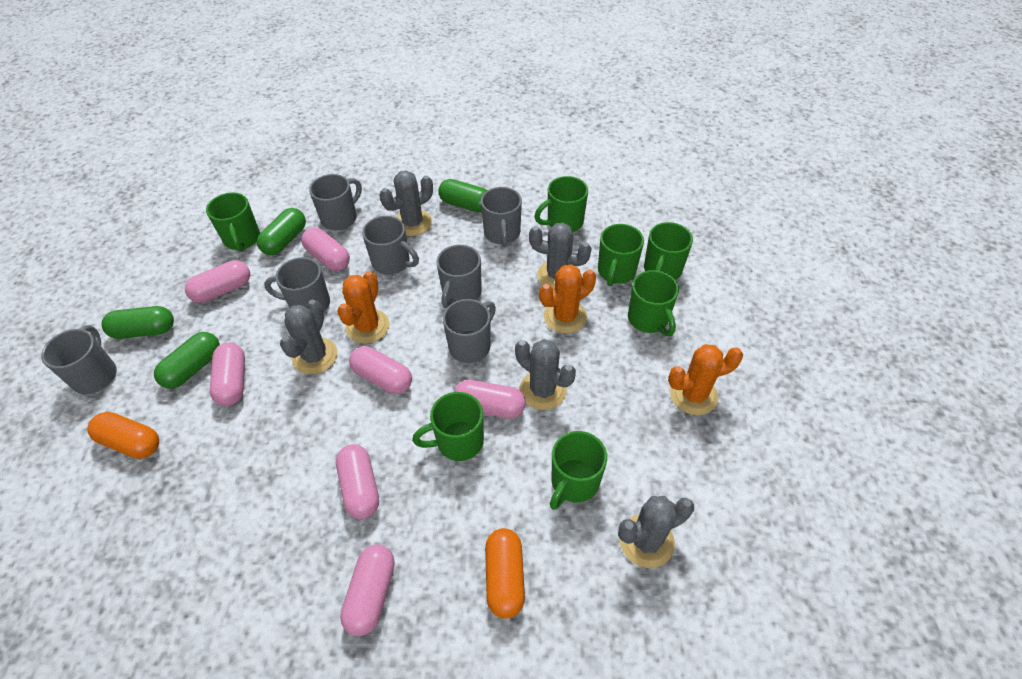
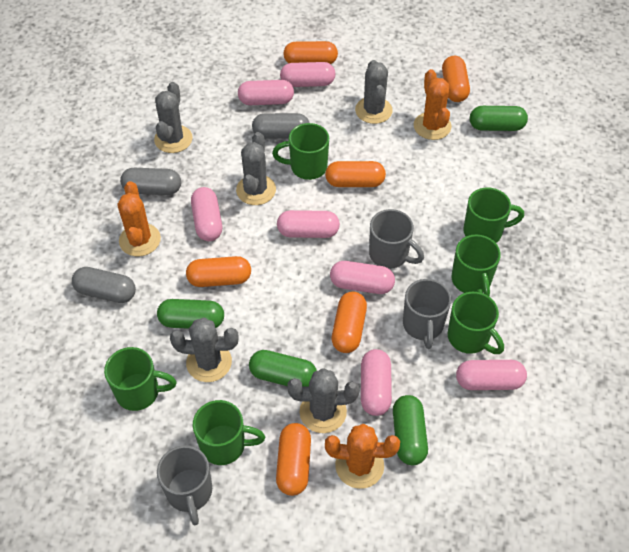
green mug: [206,193,260,252] [412,392,484,461] [534,176,588,232] [550,431,607,510] [598,224,644,286] [628,270,679,336] [644,222,693,280] = 7 -> [104,347,177,411] [193,400,265,465] [272,123,329,180] [448,292,504,354] [452,235,501,297] [463,188,524,243] = 6
grey capsule: none = 0 -> [72,267,136,303] [120,168,181,195] [252,113,310,139] = 3
grey mug: [41,325,117,394] [264,257,330,313] [309,174,362,230] [362,216,419,275] [436,245,482,308] [443,299,496,363] [481,187,522,247] = 7 -> [157,445,212,525] [369,209,424,269] [403,279,451,349] = 3
orange capsule: [87,412,159,459] [485,528,525,619] = 2 -> [186,256,251,287] [276,423,311,496] [283,41,338,64] [325,161,386,187] [332,291,367,353] [442,56,470,102] = 6

